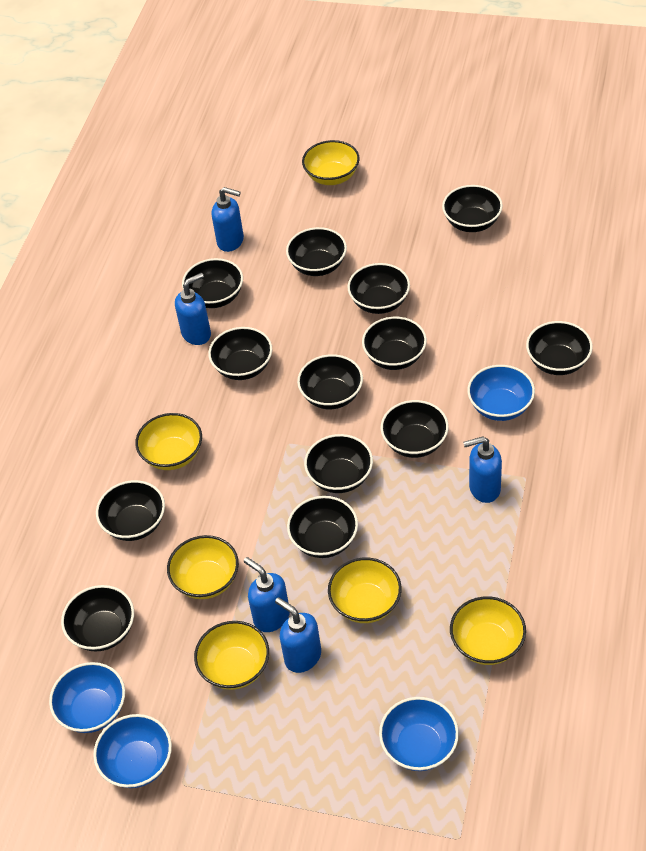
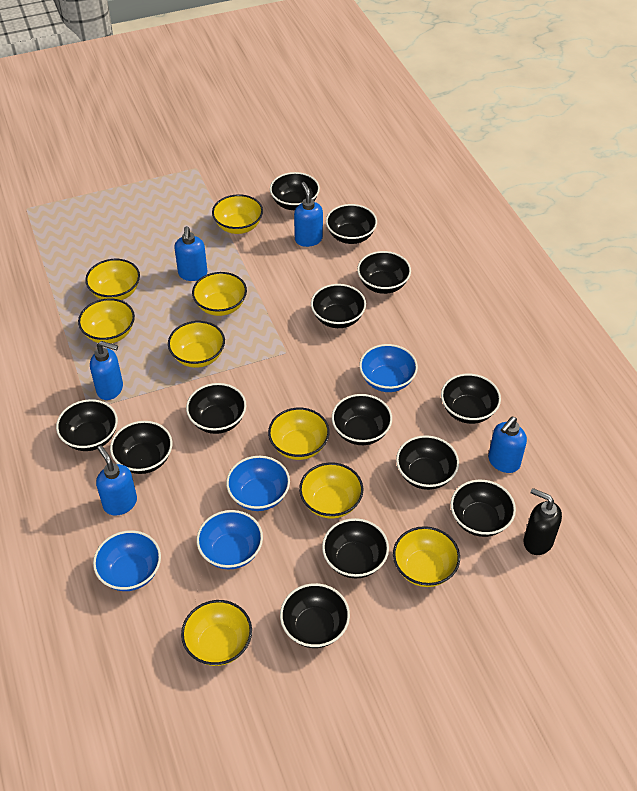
black soap dispenser: none = 0 -> [524,488,562,555] = 1
yellow bowl: [135,413,202,470] [167,535,239,599] [194,621,269,690] [302,140,360,185] [328,558,402,623] [450,596,526,665] = 6 -> [78,298,135,343] [85,259,140,300] [168,321,225,368] [181,600,252,666] [192,272,247,316] [212,194,263,234] [268,408,330,460] [299,462,363,519] [393,526,460,587] = 9

